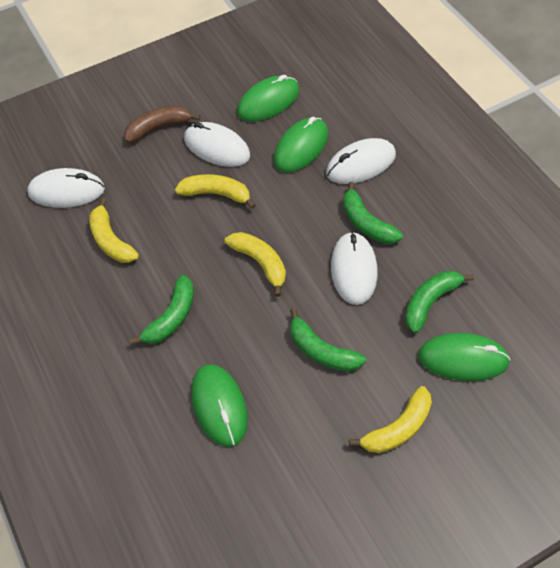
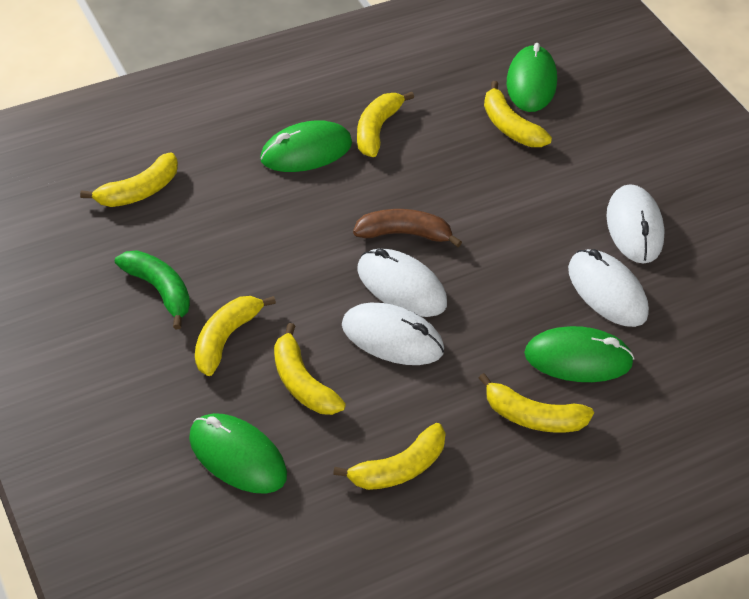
green banana: [130,275,194,345] [290,308,366,371] [343,182,403,244] [405,271,474,333] = 4 -> [115,250,190,329] = 1
yellow banana: [89,198,139,263] [175,174,256,209] [225,232,286,297] [349,386,432,453] = 4 -> [80,153,178,207] [195,296,276,376] [274,323,346,415] [333,423,446,490] [357,92,414,157] [479,373,594,433] [484,81,552,147] = 7

